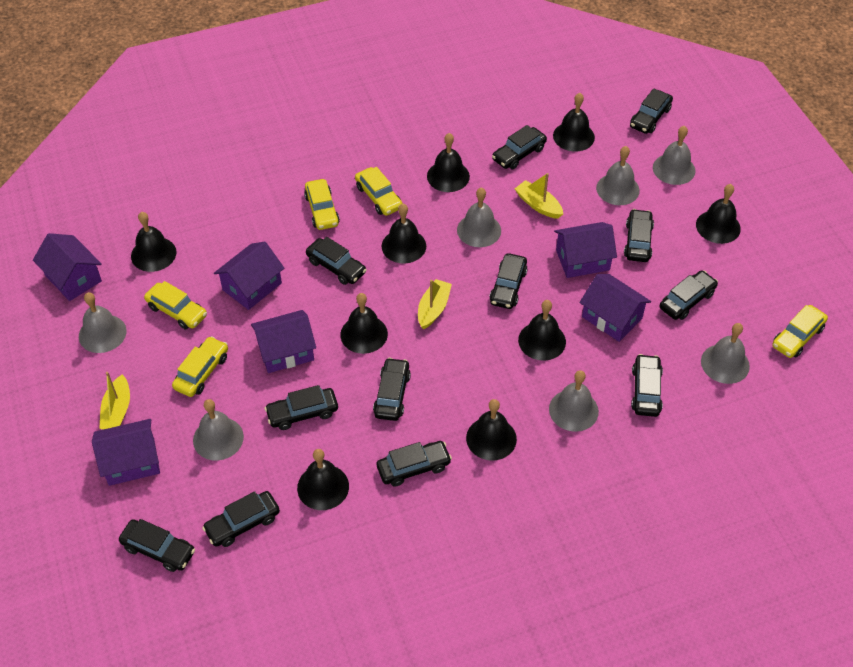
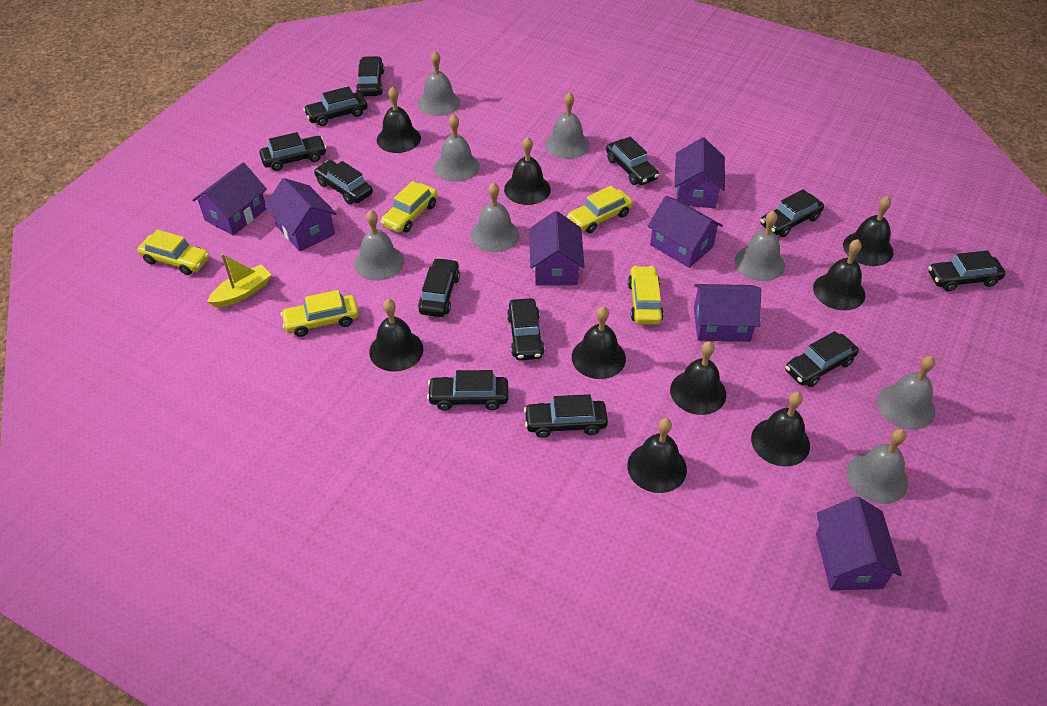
grey bell: [79,292,127,353] [193,399,244,461] [457,187,501,247] [549,370,599,432] [596,146,640,205] [653,126,696,185] [701,323,750,384] = 7 -> [354,210,404,281] [418,51,460,116] [434,114,480,182] [471,182,520,252] [545,92,590,159] [734,211,785,281] [847,429,908,504] [877,356,935,430] = 8
purple house: [33,233,102,301] [92,419,160,486] [214,242,284,310] [251,310,316,373] [554,222,617,278] [579,274,651,342] = 6 -> [192,162,267,235] [265,178,337,251] [529,211,584,286] [647,196,723,268] [674,137,725,208] [694,284,761,342] [816,497,902,590] = 7
yellow boat: [99,372,130,429] [418,279,452,329] [515,173,563,219] = 3 -> [207,254,272,308] = 1

